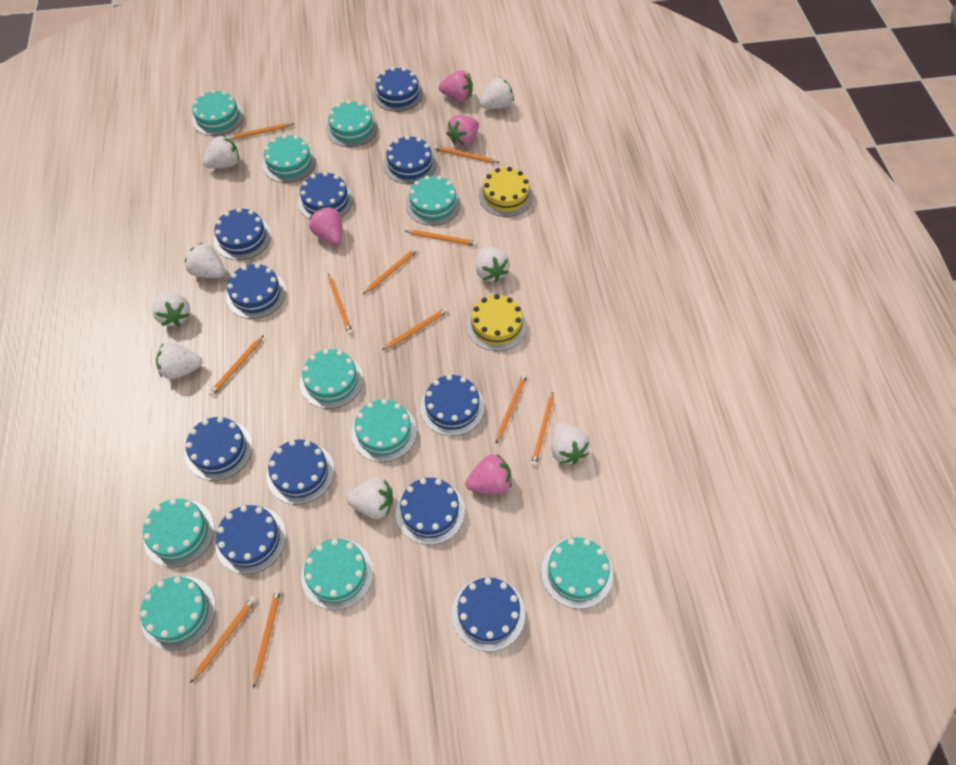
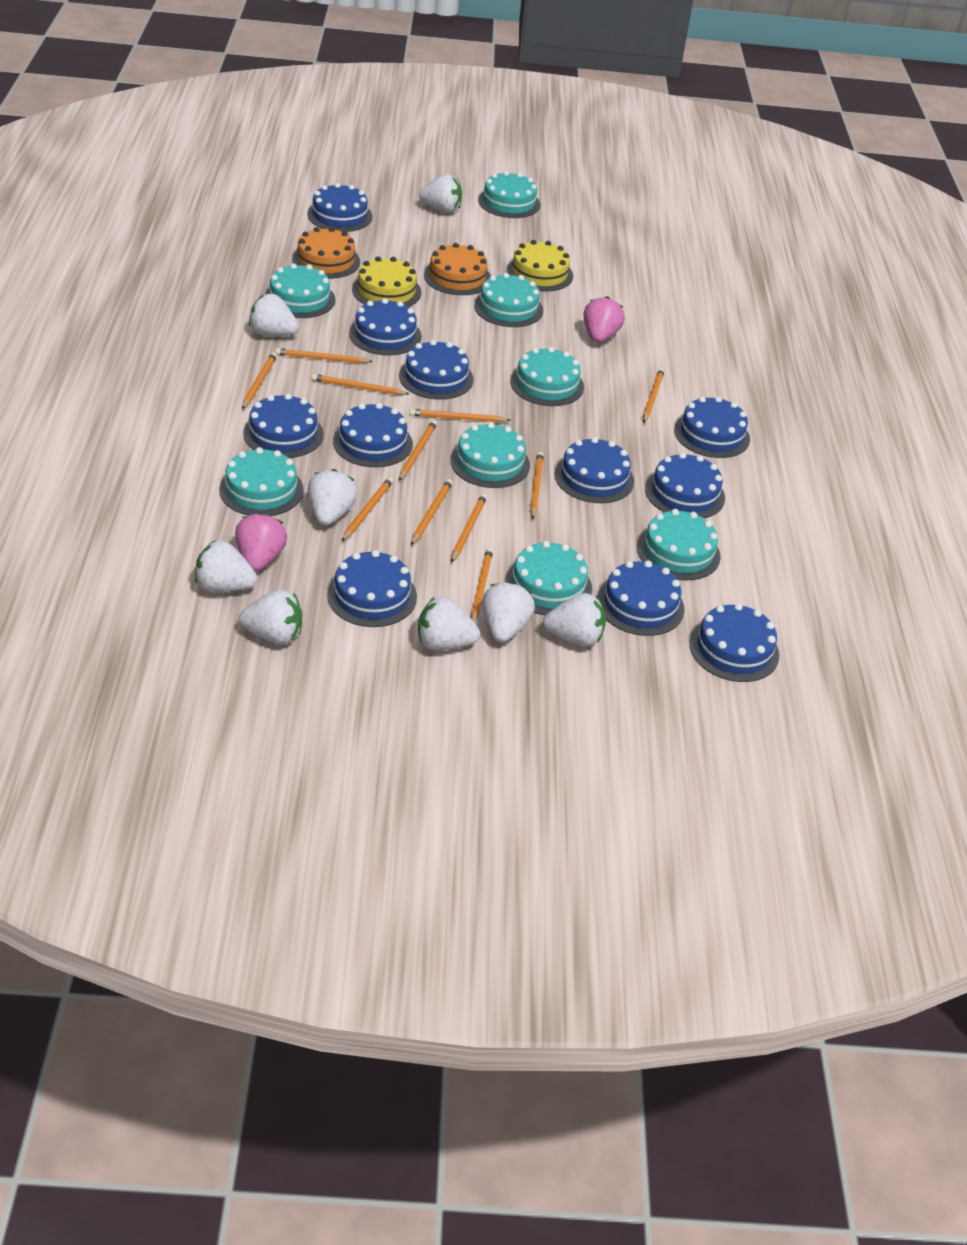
orange cake: none = 0 -> [292,227,360,279] [424,243,491,295] = 2
pink strawberry: [309,207,342,245] [439,70,473,102] [446,115,479,147] [465,454,512,494] = 4 -> [235,512,287,572] [583,296,625,343] = 2
turquoise cake: [140,576,216,650] [143,499,215,567] [192,90,244,136] [262,135,316,183] [300,349,363,409] [301,539,374,610] [326,100,378,147] [351,399,417,462] [406,176,461,226] [541,537,613,609] = 10 -> [219,447,304,516] [265,263,335,318] [450,422,530,488] [474,273,543,327] [478,171,541,218] [505,541,592,615] [510,347,584,406] [637,509,721,580] = 8

